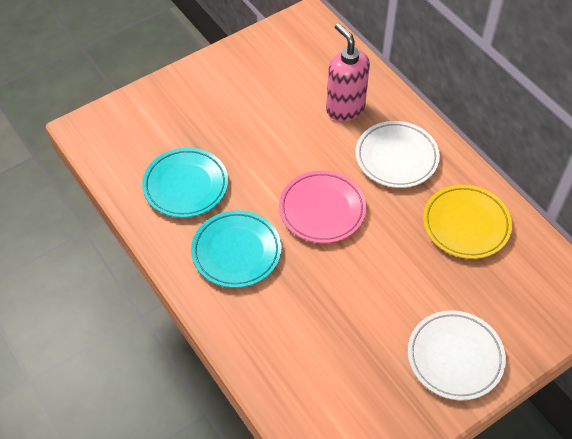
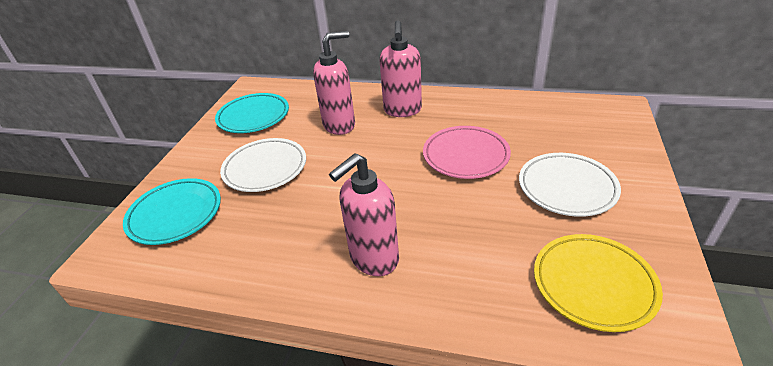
pink soap dispenser: [326,23,370,122] = 1 -> [313,31,355,135] [329,153,399,276] [379,21,422,117] = 3

